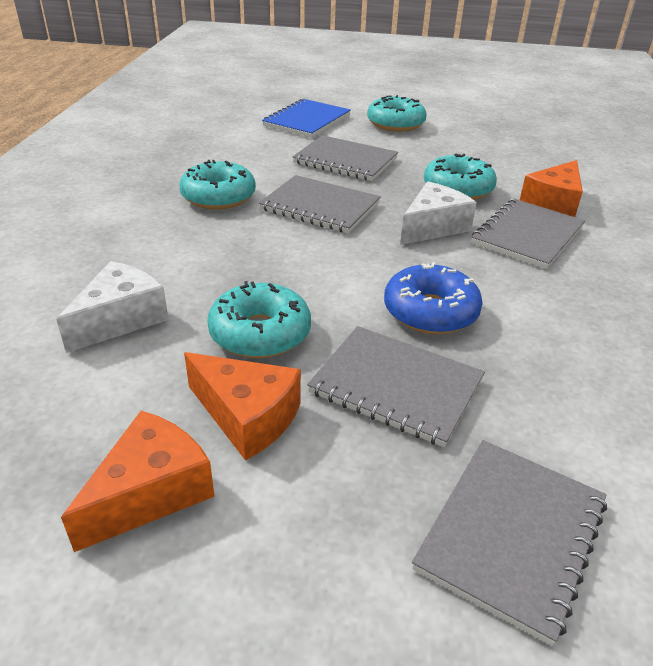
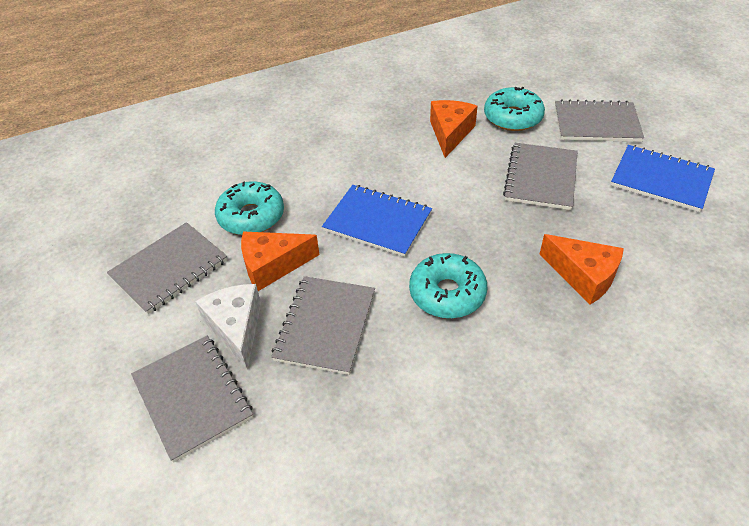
blue donut: [384,262,483,334] = 1 -> none = 0
blue notebook: [262,98,351,138] = 1 -> [322,185,432,257] [611,145,715,212] = 2
turquoise donut: [179,160,256,210] [207,281,311,358] [367,95,427,132] [424,154,497,200] = 4 -> [215,181,284,235] [409,253,487,319] [484,87,545,131] = 3
white cheese: [56,261,169,353] [400,182,477,245] = 2 -> [195,284,261,370] = 1

